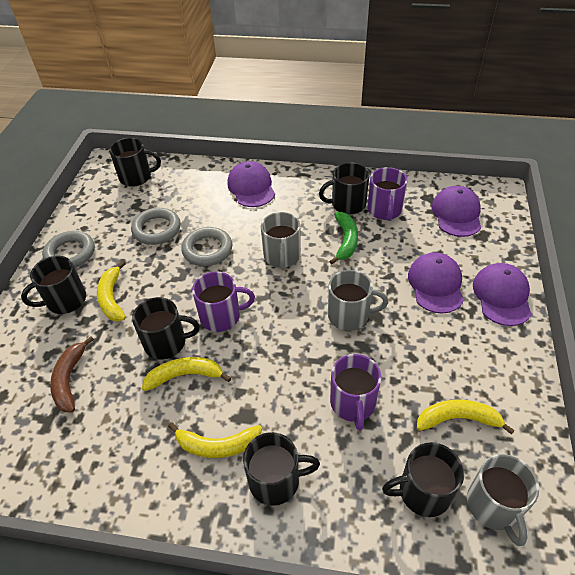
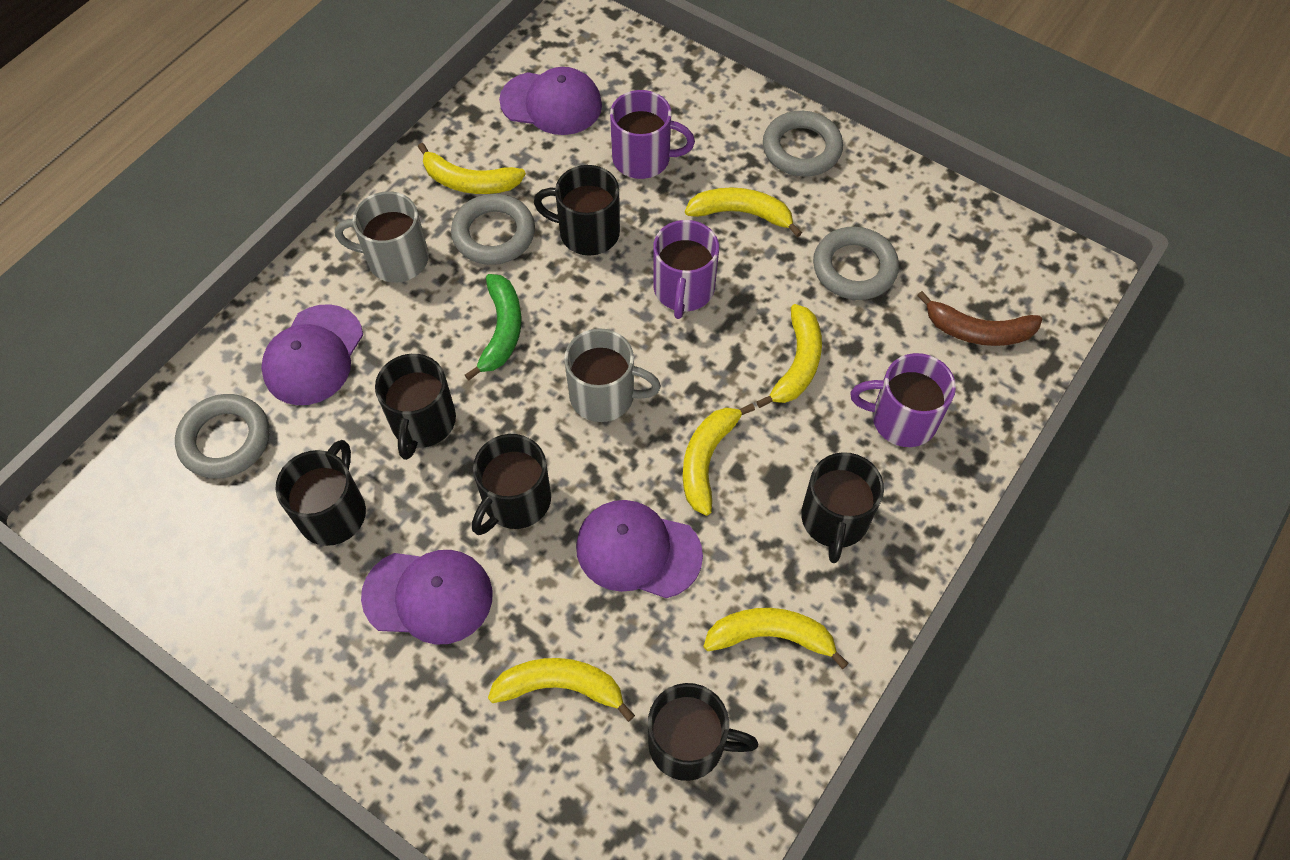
grey mug: [261,212,301,270] [328,270,389,331] [467,454,539,546] = 3 -> [335,191,429,283] [564,328,661,422] = 2
grey ring: [42,231,95,268] [131,208,181,245] [181,227,232,266] = 3 -> [175,394,269,478] [451,194,535,265] [763,111,843,177] [813,227,899,300] = 4
yellow banana: [97,261,126,321] [142,357,231,391] [168,422,262,458] [417,400,515,435] = 4 -> [418,143,526,194] [488,658,635,722] [683,404,755,516] [685,187,802,237] [703,608,849,669] [756,304,822,408] = 6

